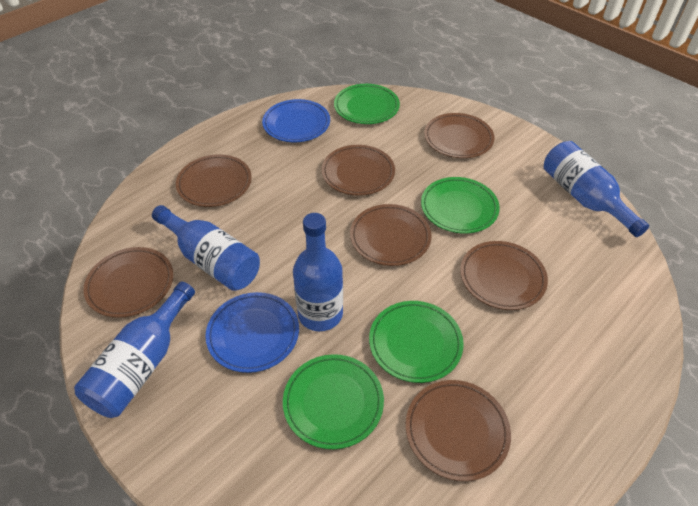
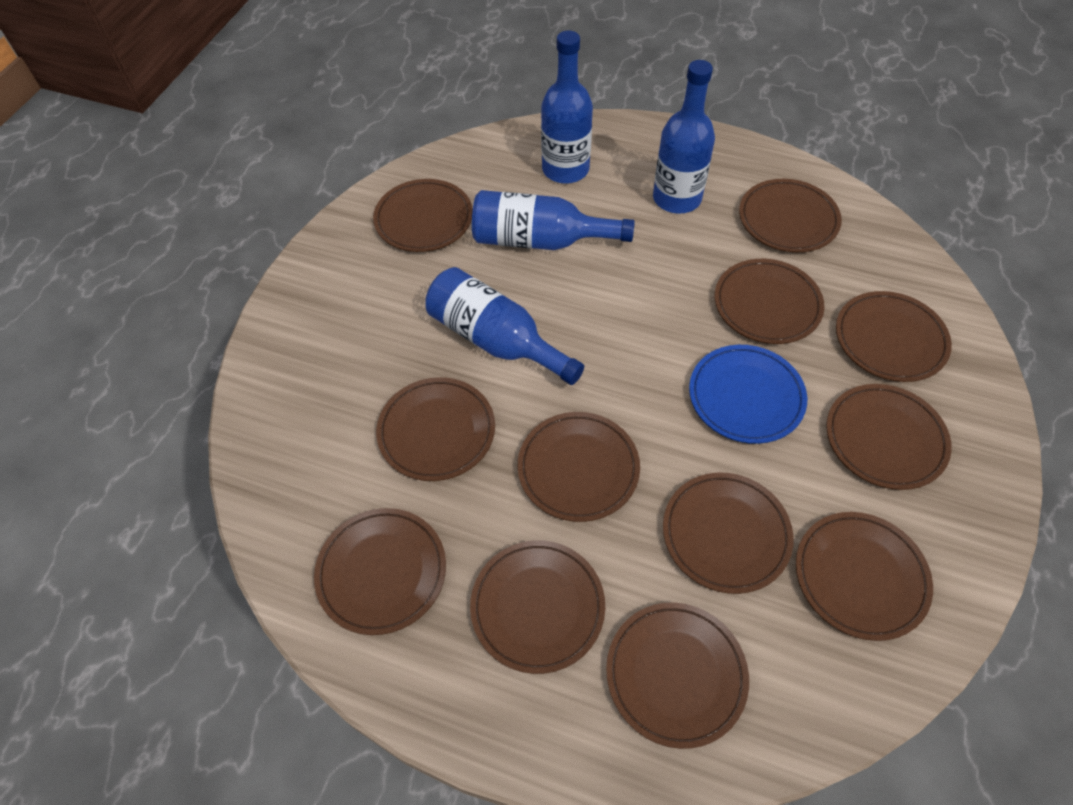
blue plate: [205,292,299,373] [262,99,330,142] = 2 -> [689,345,807,444] = 1
brown plate: [83,247,173,318] [176,154,252,207] [321,145,395,196] [350,204,432,266] [406,380,511,481] [424,113,494,158] [460,241,548,310] = 7 -> [314,508,446,635] [373,179,473,252] [376,377,495,481] [470,540,605,674] [517,412,640,522] [606,603,749,749] [663,473,794,594] [714,259,825,344] [739,179,842,252] [796,512,933,641] [826,384,952,490] [836,291,952,382] = 12
green plate: [283,354,384,449] [334,84,400,124] [369,301,464,383] [421,177,500,233] = 4 -> none = 0

